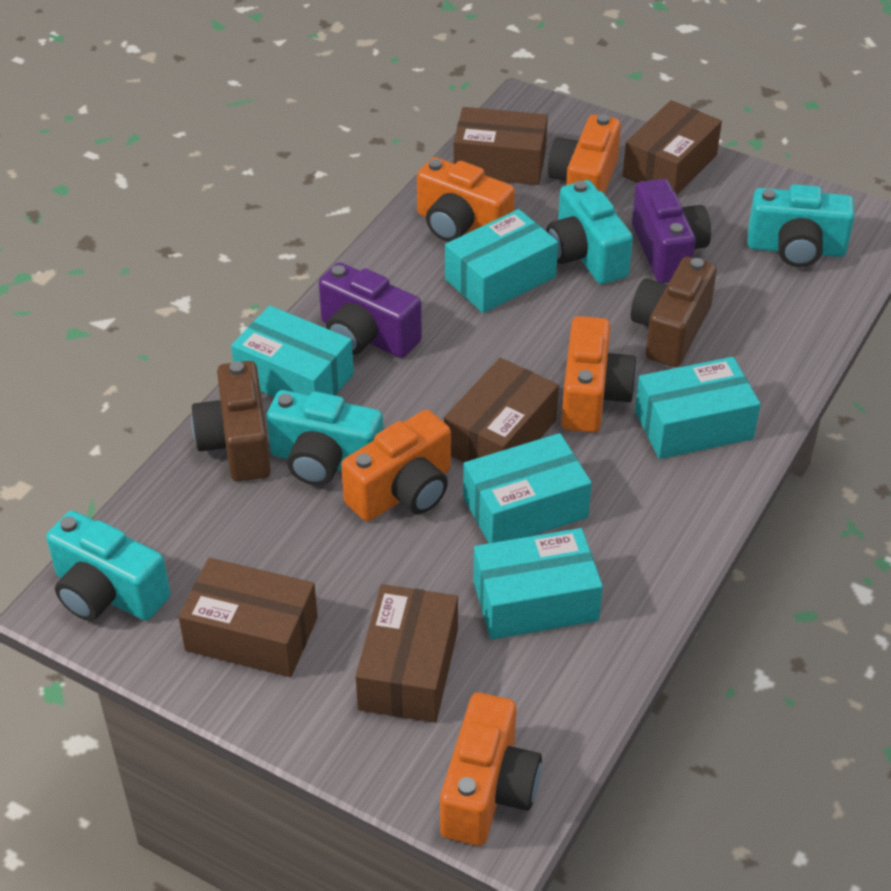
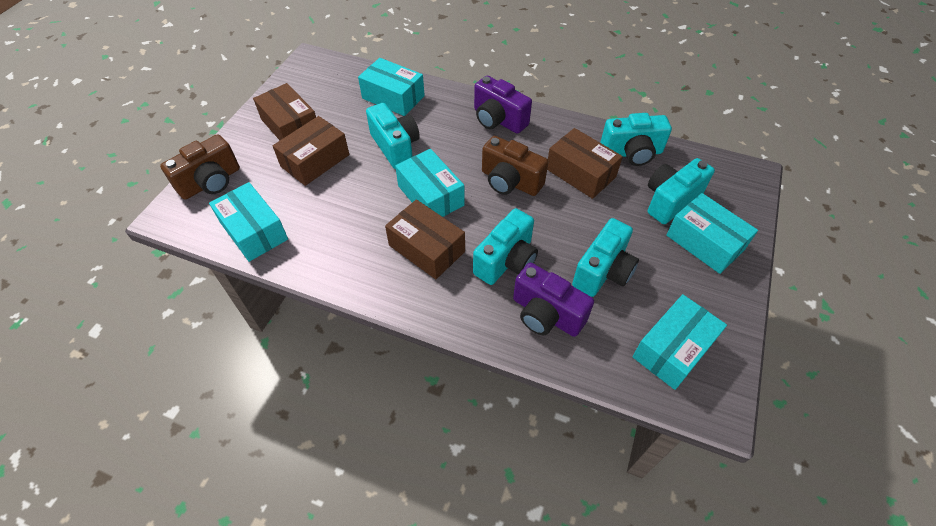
brown box: [179,558,318,677] [355,584,458,723] [444,358,559,462] [453,107,548,185] [623,100,722,195] = 5 -> [253,83,316,140] [272,116,349,186] [385,200,465,279] [547,128,623,199] = 4
orange camera: [341,410,451,521] [417,157,515,242] [440,693,542,846] [548,114,621,194] [561,316,637,433] = 5 -> none = 0
turquoise camera: [46,511,170,621] [266,390,383,486] [546,180,633,284] [748,184,855,267] = 4 -> [366,103,420,169] [473,208,538,285] [572,218,639,297] [600,113,672,166] [648,158,715,224] = 5

